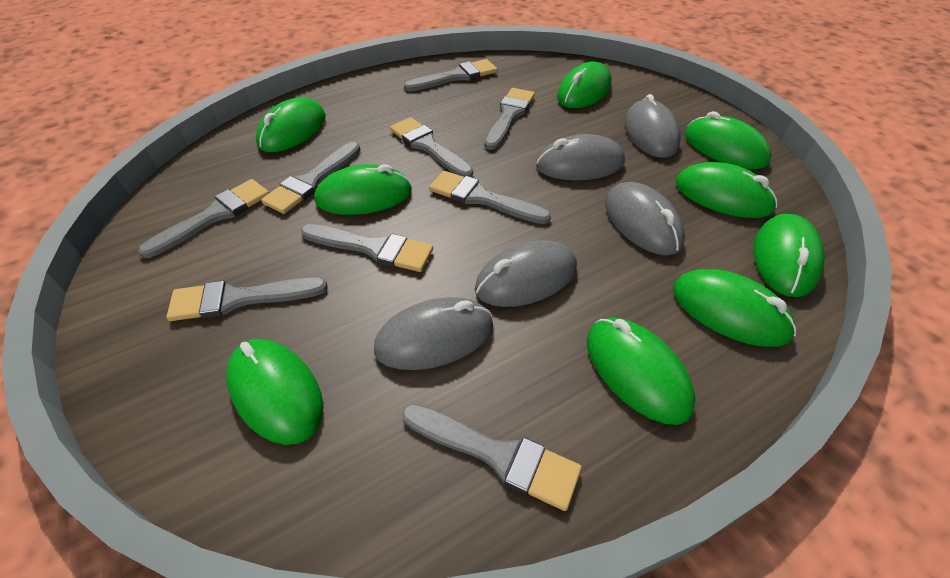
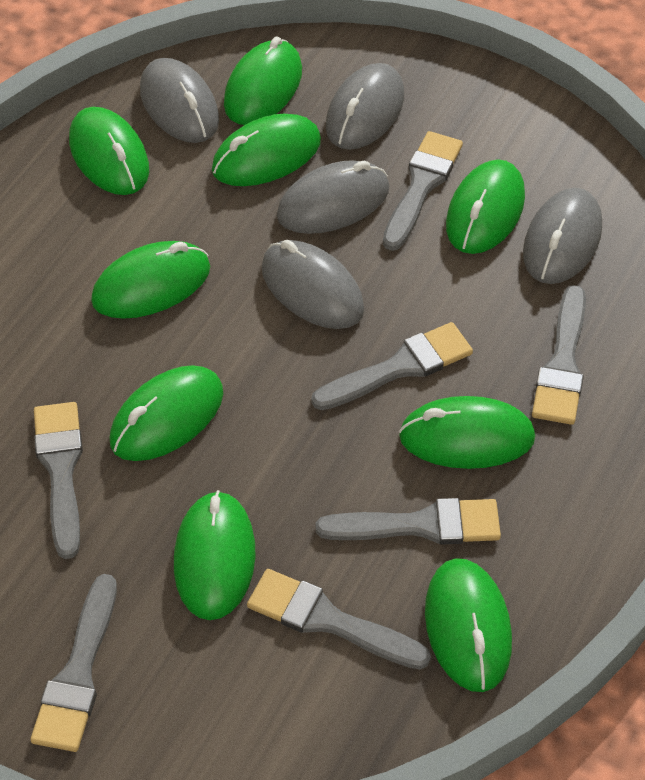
grey brush: [138,179,269,258] [167,277,327,321] [261,142,361,214] [301,224,433,272] [390,117,473,177] [402,403,582,511] [404,59,497,91] [429,171,551,224] [484,88,535,150] = 9 -> [30,574,117,752] [34,402,83,559] [247,569,431,669] [311,322,473,410] [316,498,501,545] [383,131,463,251] [532,285,586,425] = 7

